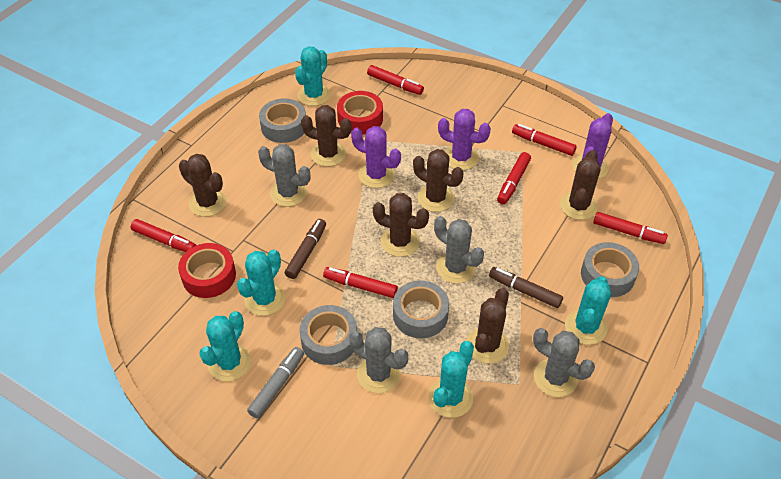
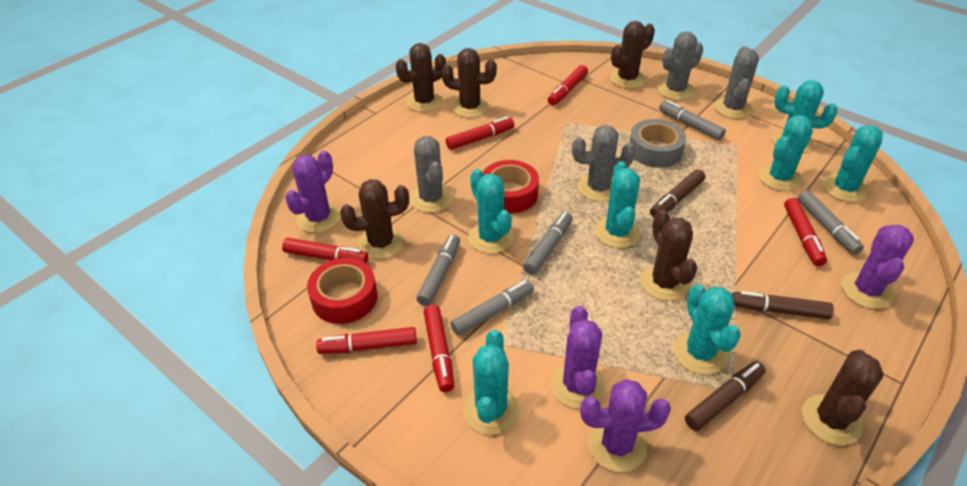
brown marker: [285,219,326,279] [489,267,563,308] = 2 -> [650,169,705,217] [685,361,766,431] [732,291,834,319] = 3
grey marker: [247,347,304,419] = 1 -> [416,234,460,306] [450,280,534,336] [523,212,573,275] [659,100,726,140] [798,190,864,255] = 5
grey tape: [259,98,306,143] [299,305,357,365] [393,280,449,338] [581,242,639,297] = 4 -> [629,119,686,168] = 1
purple cactus: [351,126,401,188] [438,109,491,170] [572,113,613,179] = 3 -> [285,151,341,233] [550,306,606,409] [580,379,671,472] [841,225,914,309] = 4
turquoise cactus: [199,311,251,381] [237,250,285,316] [295,46,331,106] [429,341,474,418] [565,276,611,345] = 5 -> [463,330,519,435] [468,169,514,254] [595,161,640,248] [673,284,741,375] [758,115,813,191] [772,80,837,153] [823,125,883,202] = 7

